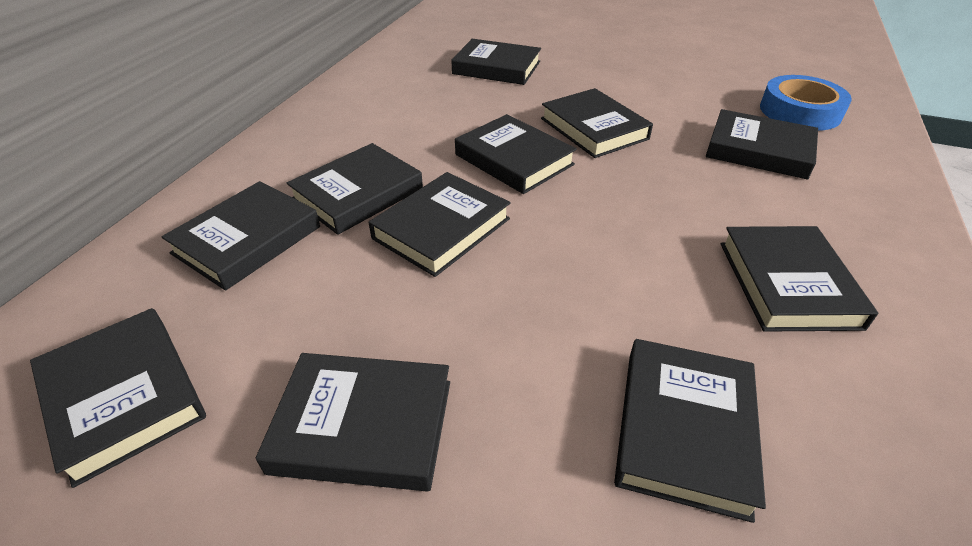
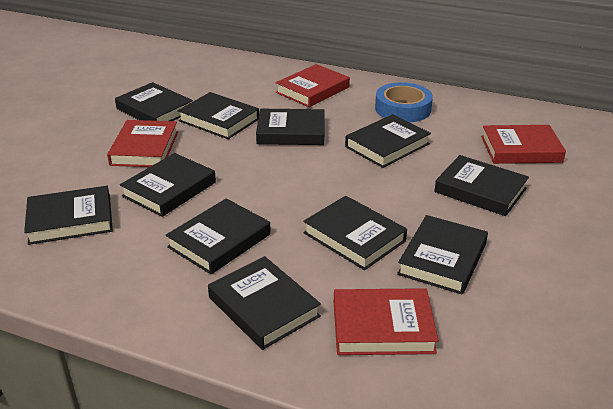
red book: none = 0 -> [107,120,178,167] [276,64,350,107] [334,288,439,355] [481,125,566,164] = 4

